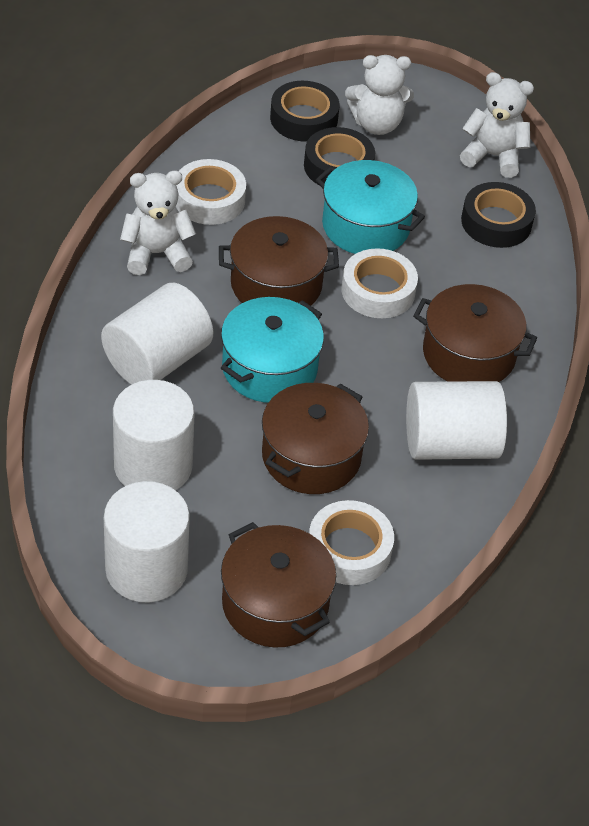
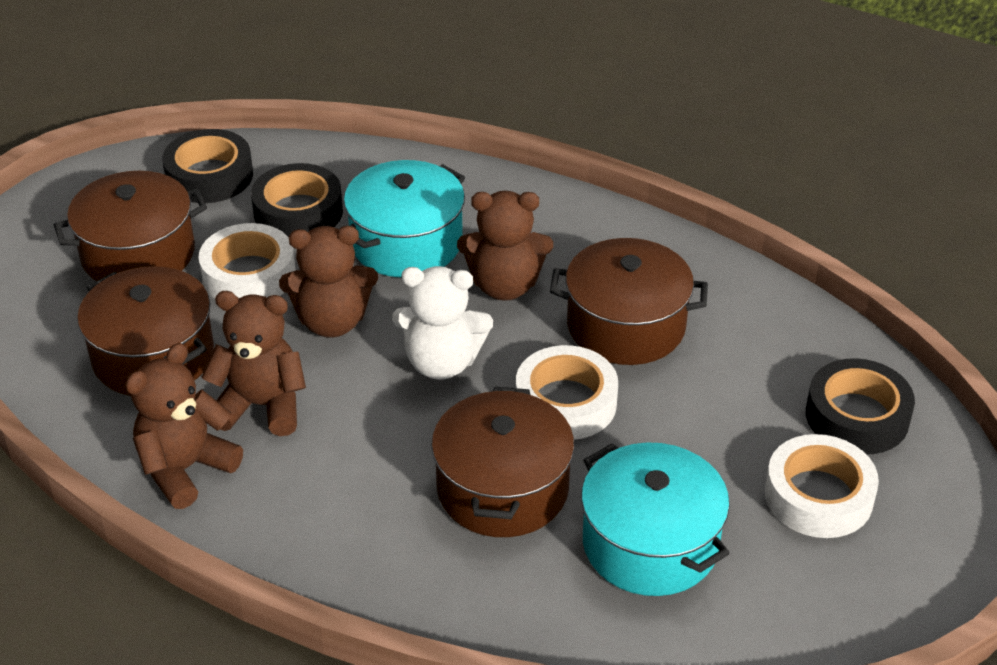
brown teddy bear: none = 0 -> [125,343,243,509] [201,291,306,436] [279,226,378,338] [457,191,553,301] = 4
white cylinder: [101,283,213,385] [104,481,190,603] [113,380,194,491] [406,381,507,460] = 4 -> none = 0
white teddy bear: [120,171,196,275] [345,55,414,135] [460,72,534,178] = 3 -> [392,266,493,380] = 1

